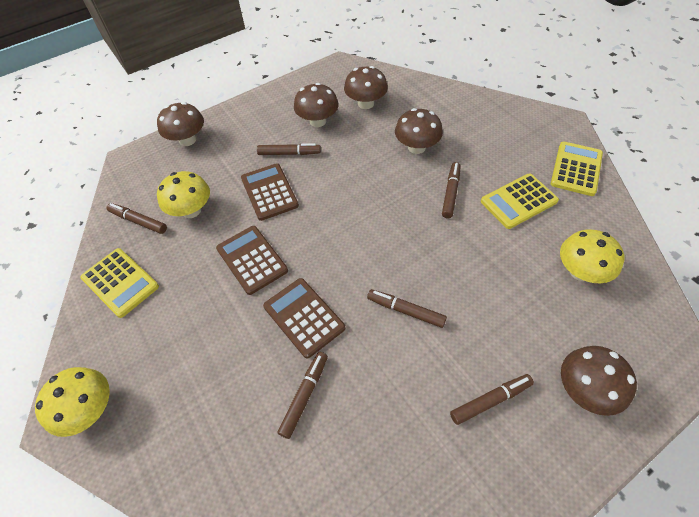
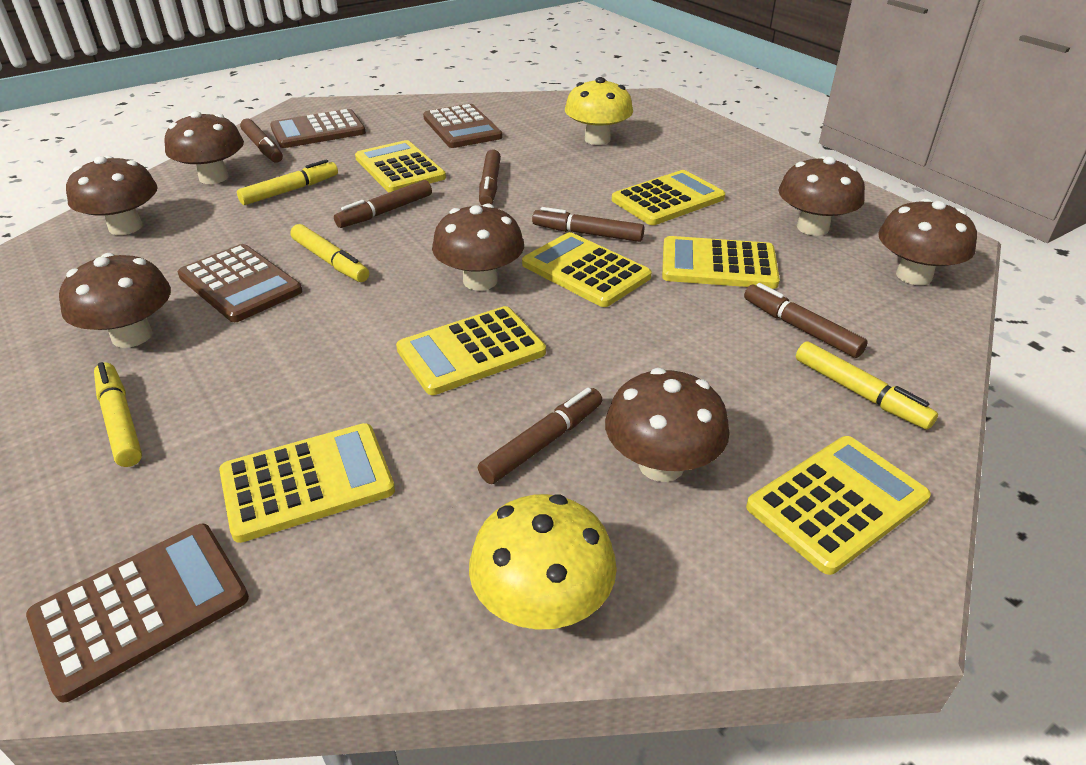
brown calculator: [216,226,288,295] [241,163,299,221] [263,278,346,358] = 3 -> [26,524,249,703] [178,244,302,322] [270,109,366,148] [423,104,503,148] = 4
brown mushroom: [157,102,204,146] [294,83,339,127] [344,66,388,109] [395,108,443,154] [561,346,637,416] = 5 -> [59,253,171,348] [66,156,158,235] [164,111,244,184] [432,204,524,291] [605,368,729,482] [778,156,865,236] [878,198,977,285] = 7
yellow calculator: [80,248,159,318] [481,174,559,229] [551,142,603,196] = 3 -> [219,423,395,543] [355,140,446,193] [396,306,546,395] [522,232,652,307] [612,170,725,225] [662,236,780,289] [746,436,931,575] = 7
yellow marker: none = 0 -> [94,362,142,467] [237,159,338,205] [290,224,369,282] [796,341,938,430] = 4
yellow mushroom: [35,367,110,437] [157,171,210,218] [560,230,624,283] = 3 -> [469,494,617,630] [565,77,633,145] = 2

